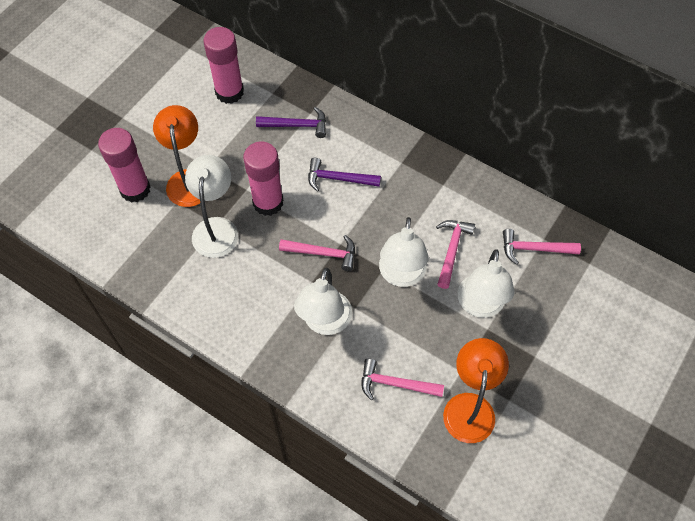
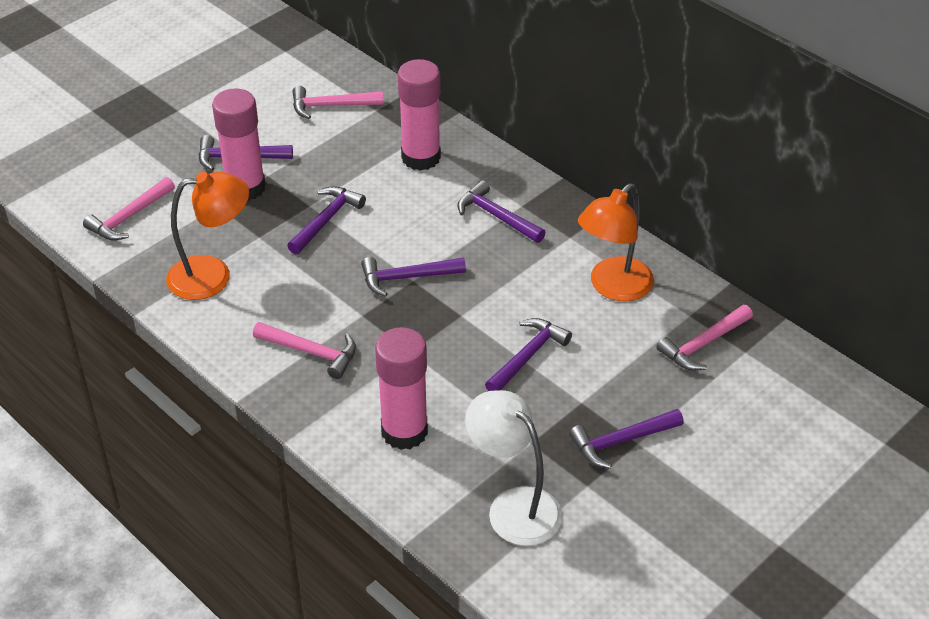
purple hammer: [256,107,326,138] [308,158,381,191] = 2 -> [198,135,293,171] [287,186,366,254] [361,257,466,297] [458,180,546,243] [485,318,572,391] [569,409,684,469] = 6
white lamp: [185,155,238,258] [294,268,352,335] [379,217,429,287] [458,249,515,318] = 4 -> [465,390,562,546] = 1

